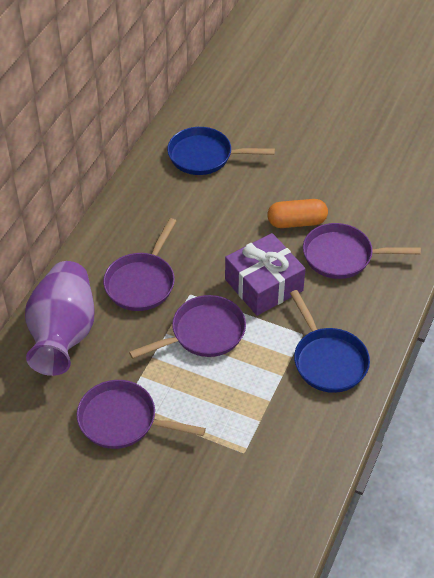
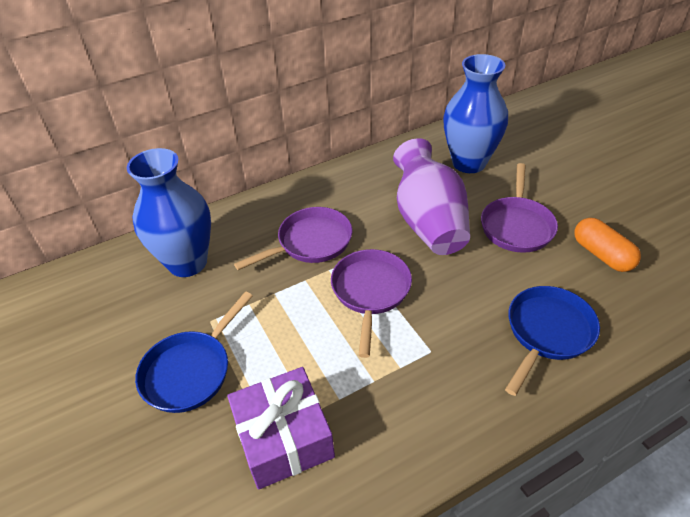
blue vase: none = 0 -> [127,148,211,277] [443,54,508,173] = 2
purple pan: [77,380,206,449] [103,218,176,311] [129,295,246,359] [303,223,421,279] = 4 -> [234,207,352,270] [331,249,412,358] [481,163,558,253] = 3

